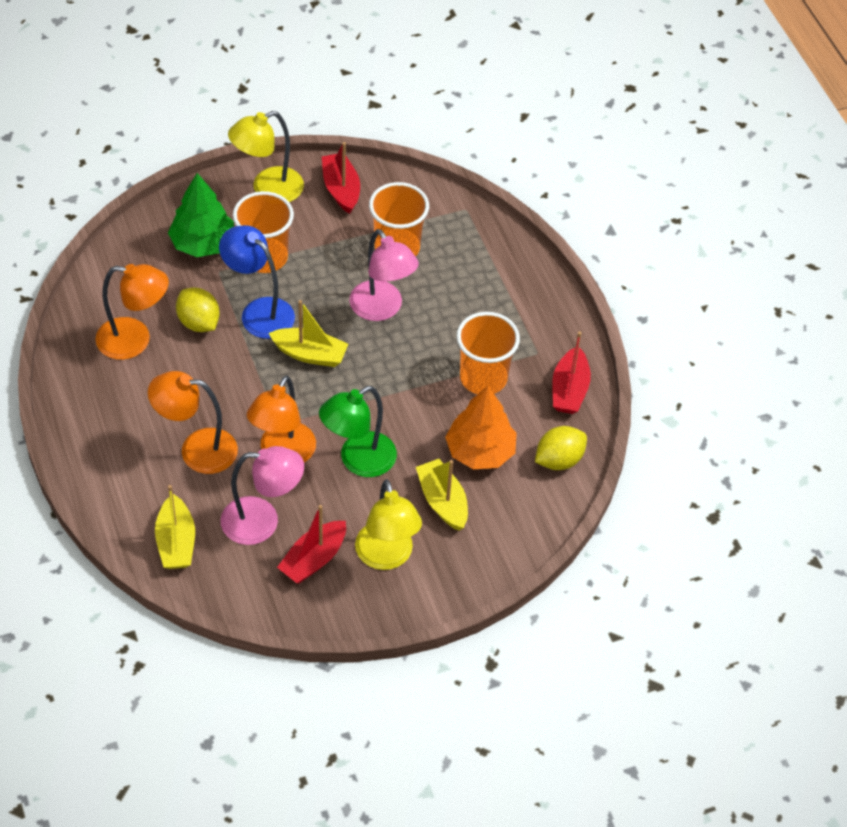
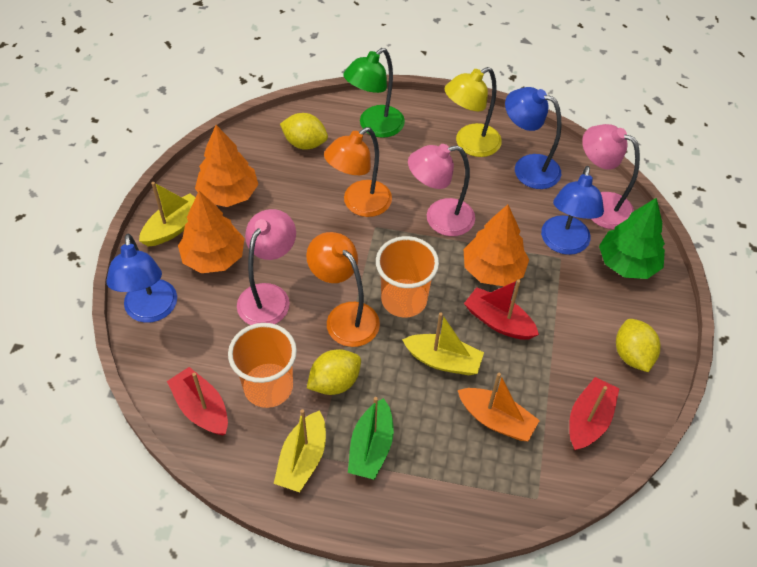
blue lamp: [219,225,295,339] = 1 -> [106,234,177,323] [505,87,562,189] [541,166,604,255] = 3
green boat: none = 0 -> [348,397,394,480] = 1
orange boat: none = 0 -> [458,373,540,441] = 1
orange cup: [233,191,294,273] [369,182,429,257] [456,312,520,394] = 3 -> [228,323,297,408] [376,236,439,317] = 2
orange lamp: [95,264,169,360] [148,371,238,474] [247,375,316,463] = 3 -> [306,232,380,347] [324,127,392,217] = 2
orange tree: [445,386,517,469] = 1 -> [178,191,245,273] [195,125,258,207] [463,204,529,286] = 3
pink lamp: [220,446,304,545] [349,229,419,321] = 2 -> [237,209,296,325] [408,144,475,236] [582,124,640,229] = 3
yellow lamp: [228,111,304,202] [355,479,422,570] = 2 -> [445,67,502,157] = 1
yellow lemon: [176,288,220,332] [535,426,587,470] = 2 -> [280,113,328,150] [307,349,361,395] [616,319,660,372] = 3

